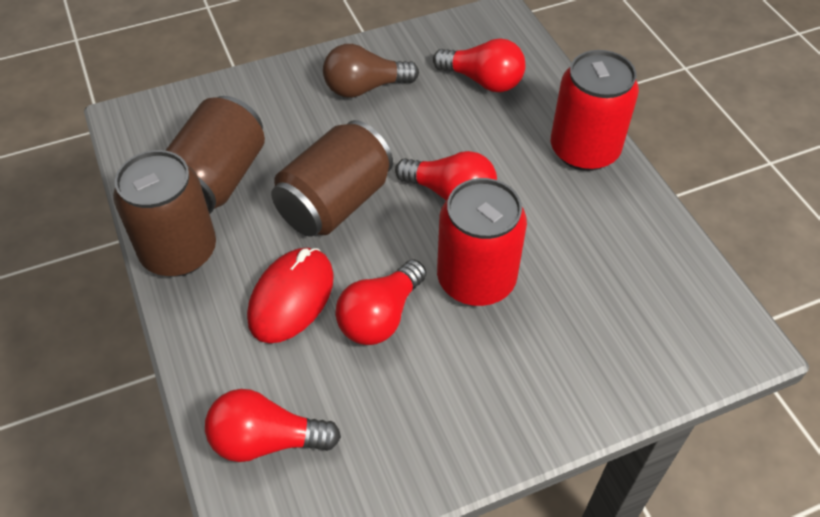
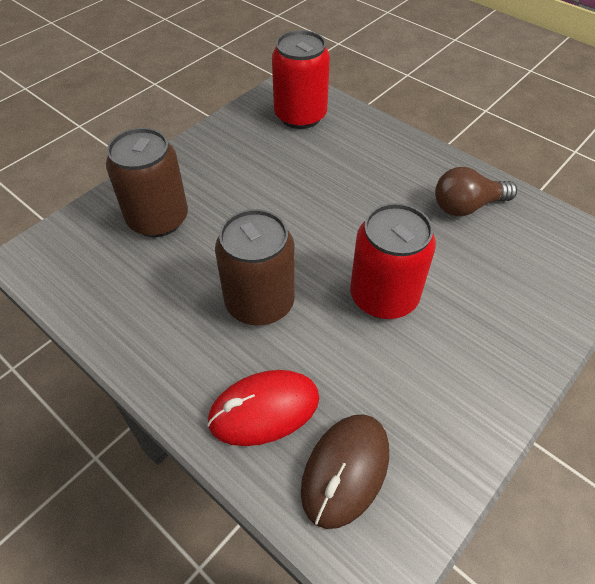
brown can: [113,150,216,277] [165,96,265,214] [271,120,393,237] = 3 -> [106,128,188,237] [215,209,295,325] = 2
brown mouse: none = 0 -> [301,414,389,529] = 1
red light bulb: [205,389,341,462] [336,260,426,345] [395,151,497,200] [433,38,526,92] = 4 -> none = 0

